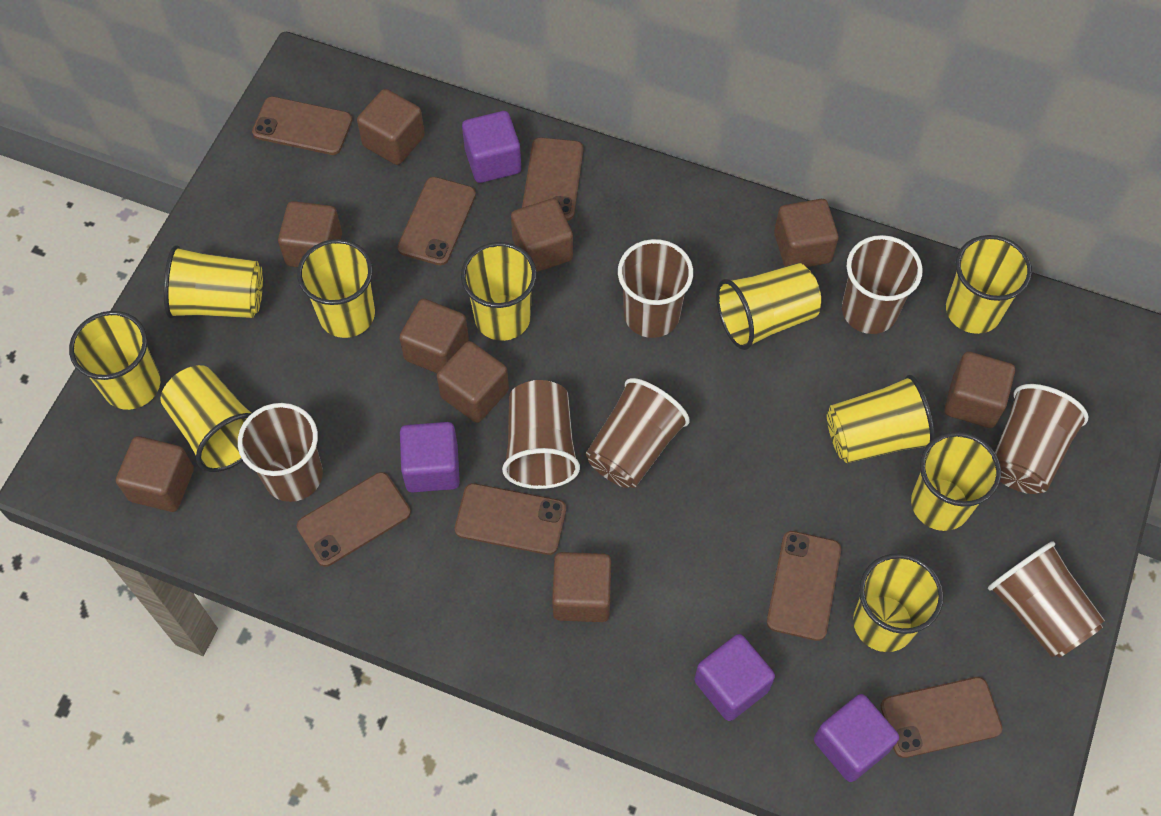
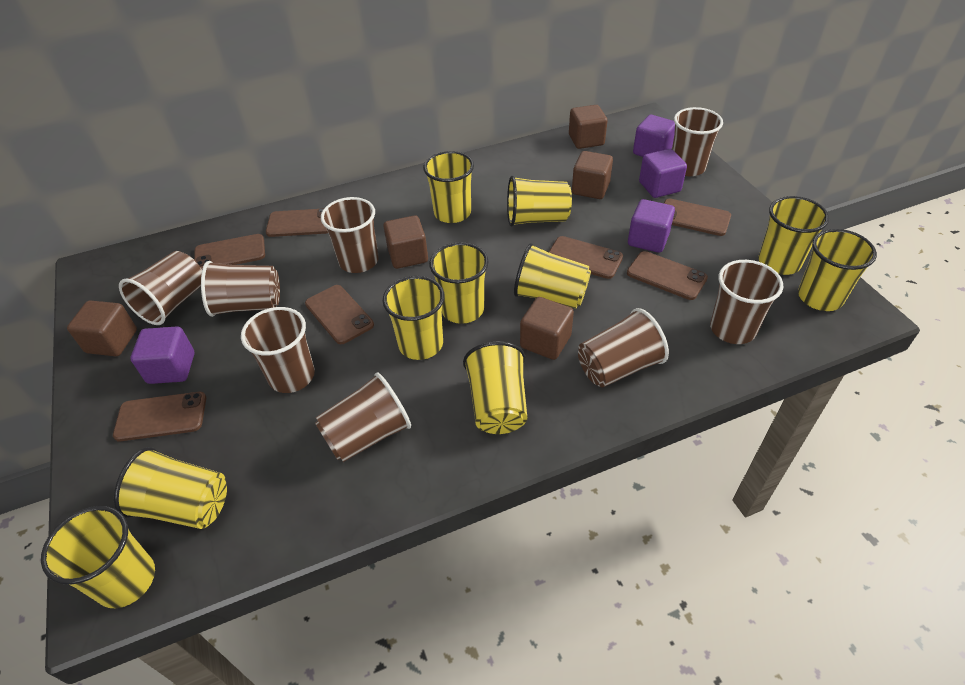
brown cube: [116,436,194,512] [278,201,342,267] [357,89,425,165] [399,299,469,373] [437,341,509,423] [511,198,573,272] [552,552,611,622] [774,199,838,267] [944,351,1015,428] = 9 -> [67,300,137,356] [383,215,428,269] [520,297,574,360] [569,105,607,149] [572,151,613,199] = 5
brown cup: [238,403,323,502] [502,380,580,489] [586,378,690,488] [618,239,693,338] [842,235,923,334] [988,541,1105,658] [995,384,1089,494] = 7 -> [119,251,202,325] [201,261,280,317] [241,307,315,393] [315,372,411,462] [321,197,379,273] [578,308,669,387] [672,107,723,176] [710,260,783,344] = 8

